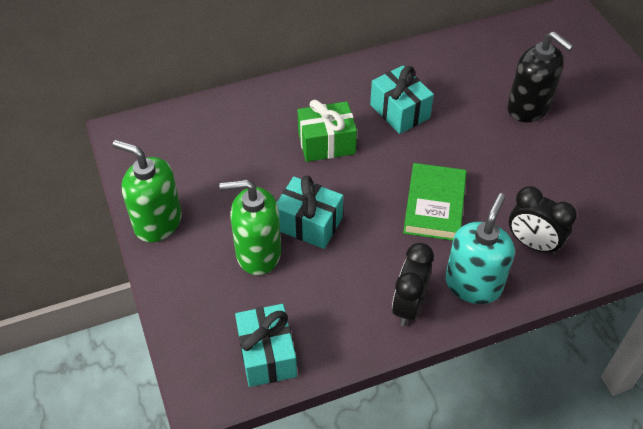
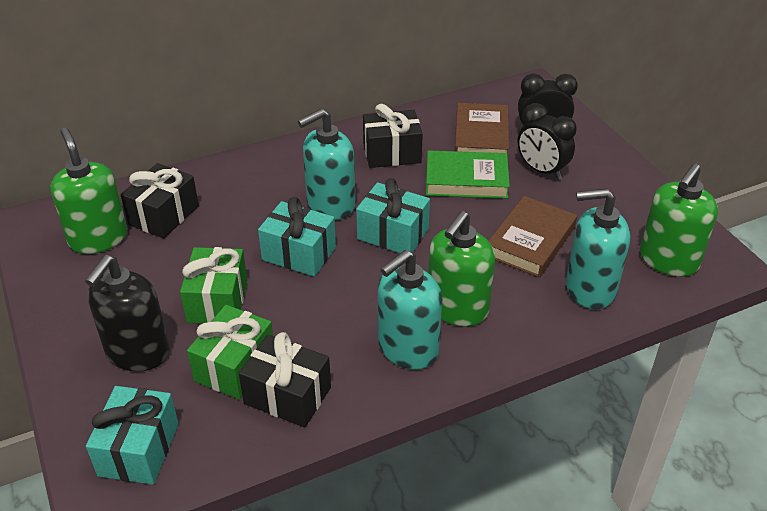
black gift: none = 0 -> [120,163,199,238] [239,332,331,427] [363,104,423,168] = 3
brown book: none = 0 -> [455,103,509,156] [489,196,577,278] = 2
green gift: [298,100,357,162] = 1 -> [180,247,247,323] [187,305,273,399] = 2
green soap dispenser: [113,140,182,242] [219,180,281,275] = 2 -> [51,128,128,254] [428,211,495,326] [640,163,718,277] = 3
turquoise soap dispenser: [445,193,515,304] = 1 -> [298,108,356,220] [378,250,442,370] [566,188,631,309] = 3

